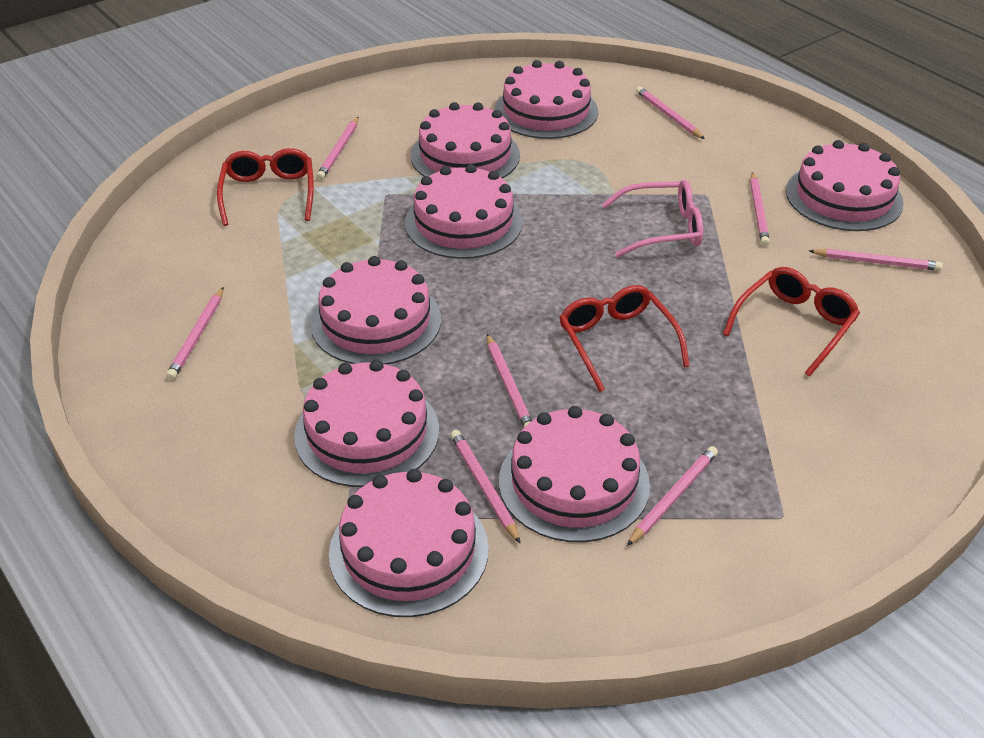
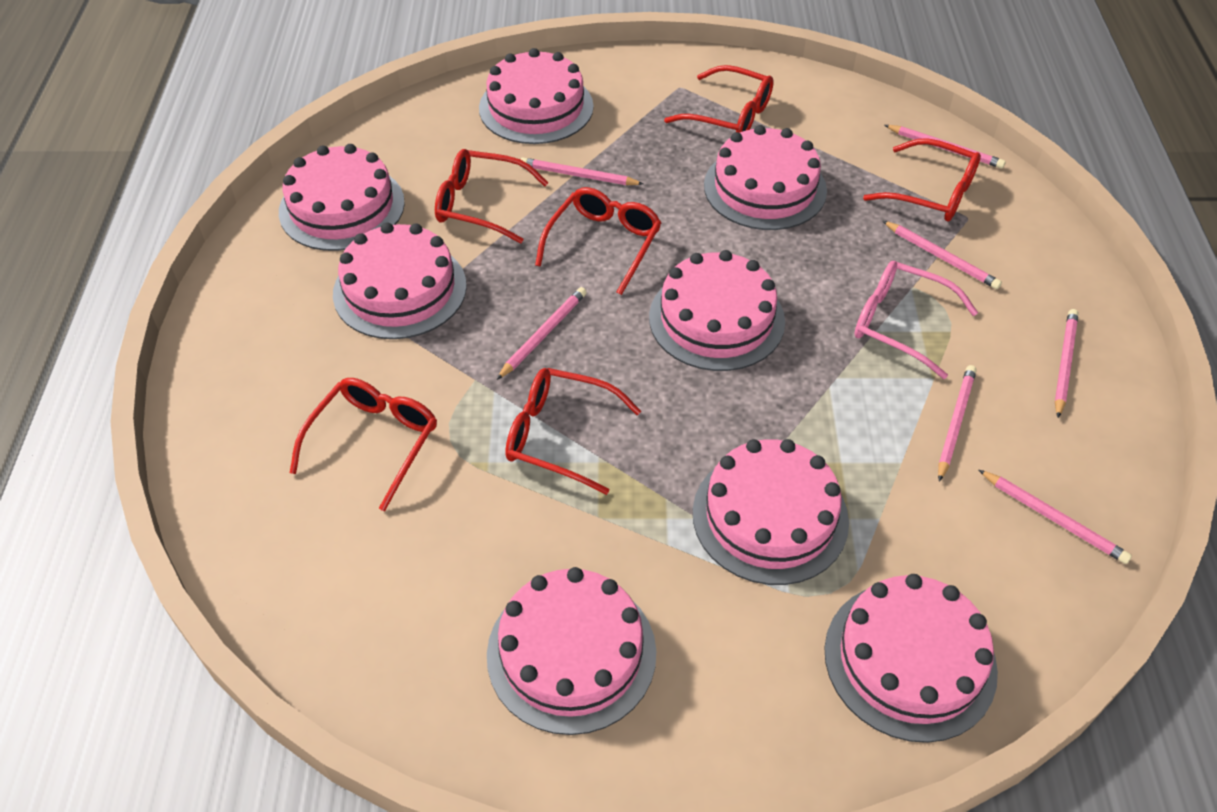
pink pencil: [166,287,224,380] [317,117,358,180] [450,430,521,544] [487,334,532,428] [627,446,718,546] [636,87,705,139] [750,172,770,246] [809,249,943,271] = 8 -> [497,287,587,380] [521,158,643,185] [883,221,1002,289] [884,125,1006,169] [938,365,977,482] [978,469,1132,564] [1055,309,1079,418] = 7
red glasses: [217,148,314,226] [559,285,690,392] [723,267,860,376] = 3 -> [290,378,437,511] [435,149,549,244] [505,368,641,495] [535,187,661,295] [664,65,774,133] [863,138,981,221] = 6

